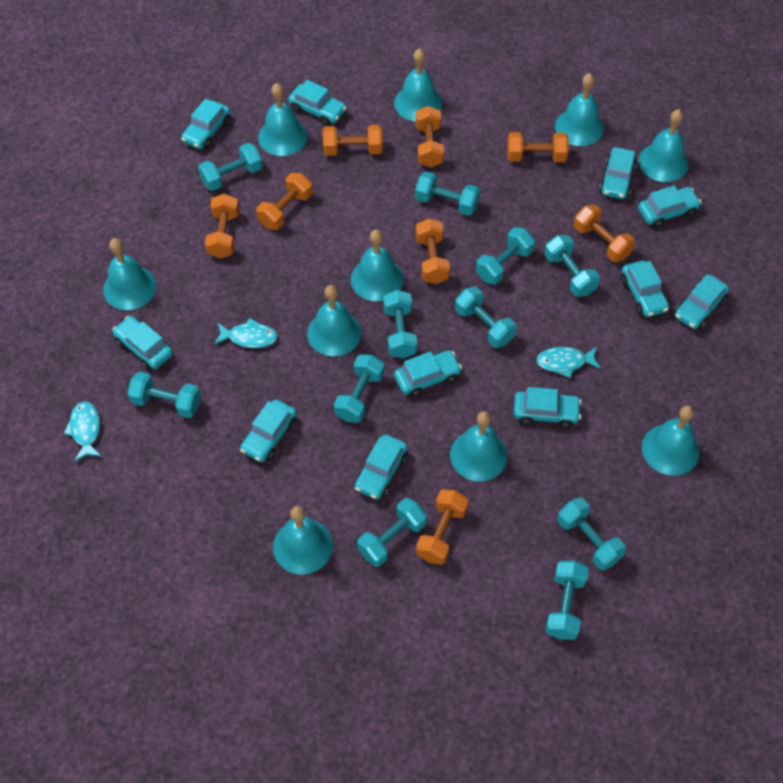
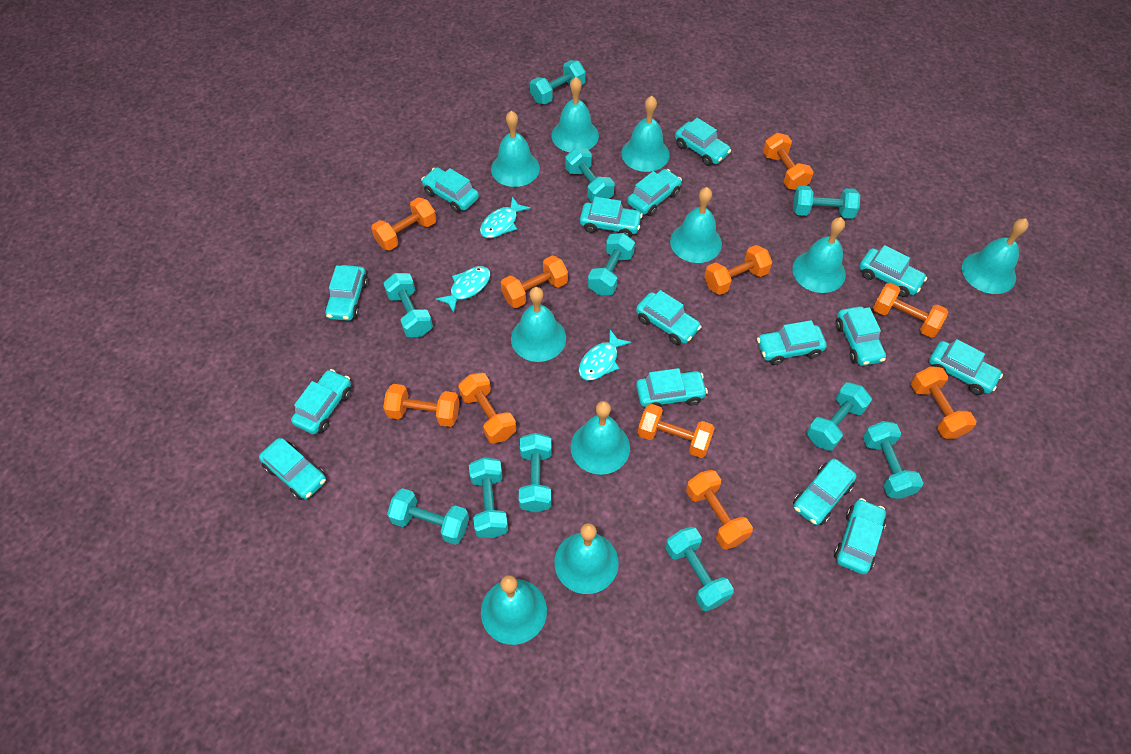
orange dumbbell: [205,194,239,259] [256,173,313,230] [323,125,383,156] [415,106,444,167] [416,218,450,284] [416,489,469,565] [507,132,569,162] [574,205,635,262] = 8 -> [371,197,437,251] [383,384,460,427] [458,372,516,444] [501,255,568,308] [638,404,715,458] [686,470,753,550] [704,245,772,295] [763,133,814,190] [873,283,948,338] [911,366,976,439] = 10
turquoise car: [112,316,173,370] [181,99,230,149] [240,399,297,462] [289,80,347,126] [355,434,408,500] [394,350,462,397] [514,387,582,428] [599,147,637,199] [621,260,669,317] [638,186,702,228] [675,274,729,330] = 11 -> [259,438,326,500] [291,369,352,434] [325,265,368,321] [421,167,479,213] [580,197,643,237] [627,169,682,216] [636,290,701,345] [636,368,708,407] [675,118,731,166] [757,320,827,365] [793,458,857,525] [834,498,886,575] [836,306,886,366] [859,245,927,297] [929,339,1003,395] = 15

